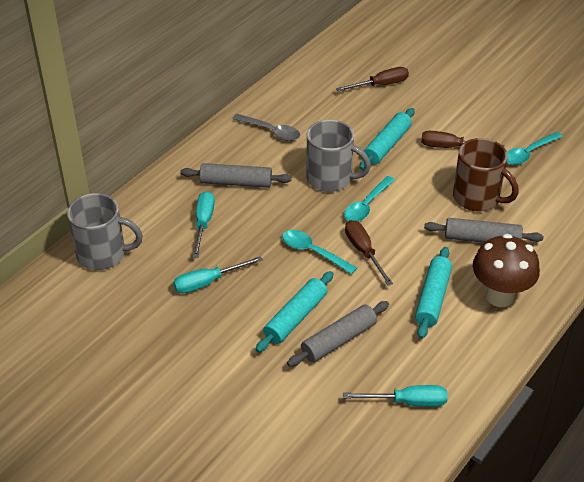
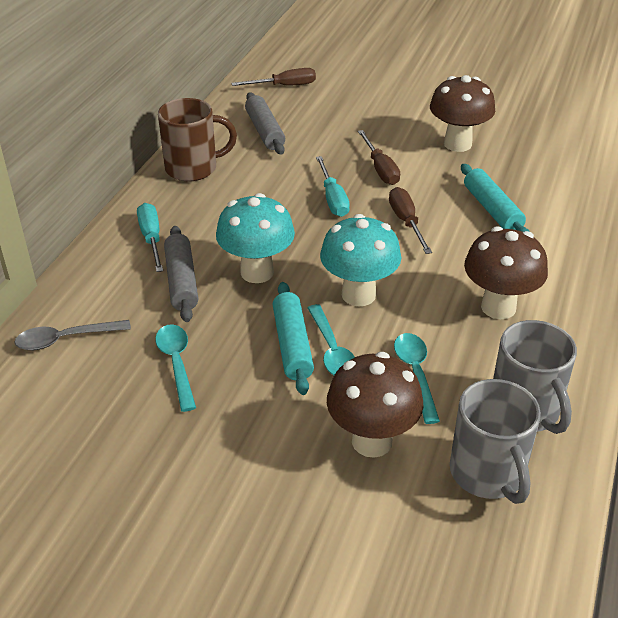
brown mushroom: [473,234,540,307] = 1 -> [327,352,423,458] [430,75,495,152] [464,226,548,319] = 3
grey rolling pin: [180,163,292,188] [287,301,389,367] [424,218,543,243] = 3 -> [164,226,198,322] [245,92,285,154] = 2
turquoise mushroom: none = 0 -> [216,193,295,283] [320,214,401,306] = 2
turquoise rolling pin: [256,271,334,352] [359,108,415,170] [415,247,452,339] = 3 -> [273,282,314,395] [461,164,530,232] = 2
turquoise screwdriver: [173,256,263,293] [193,191,215,258] [343,385,448,407] = 3 -> [137,203,163,272] [316,156,350,217] = 2

